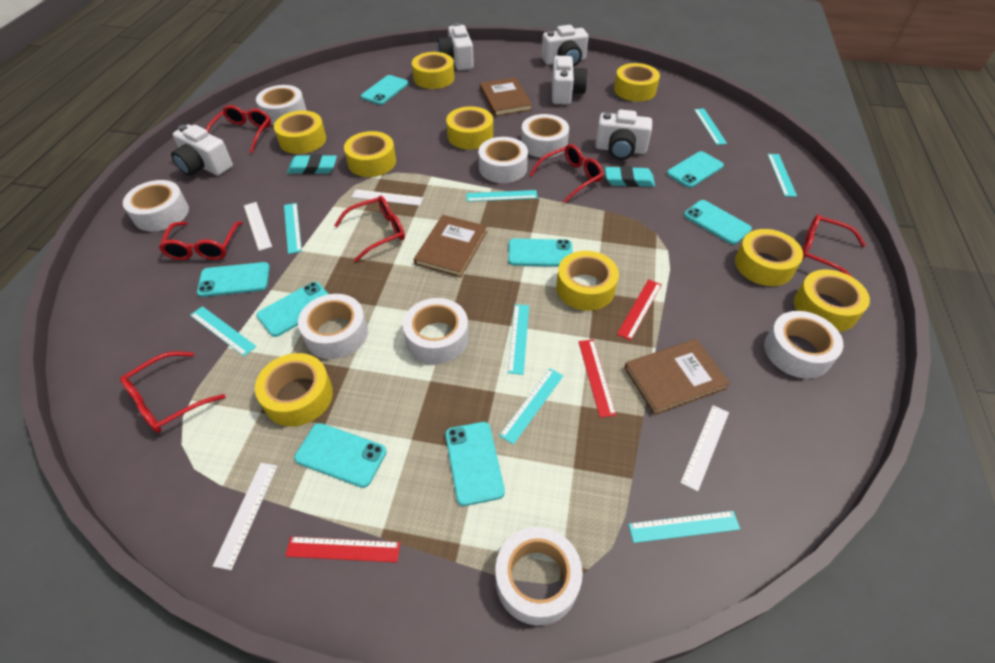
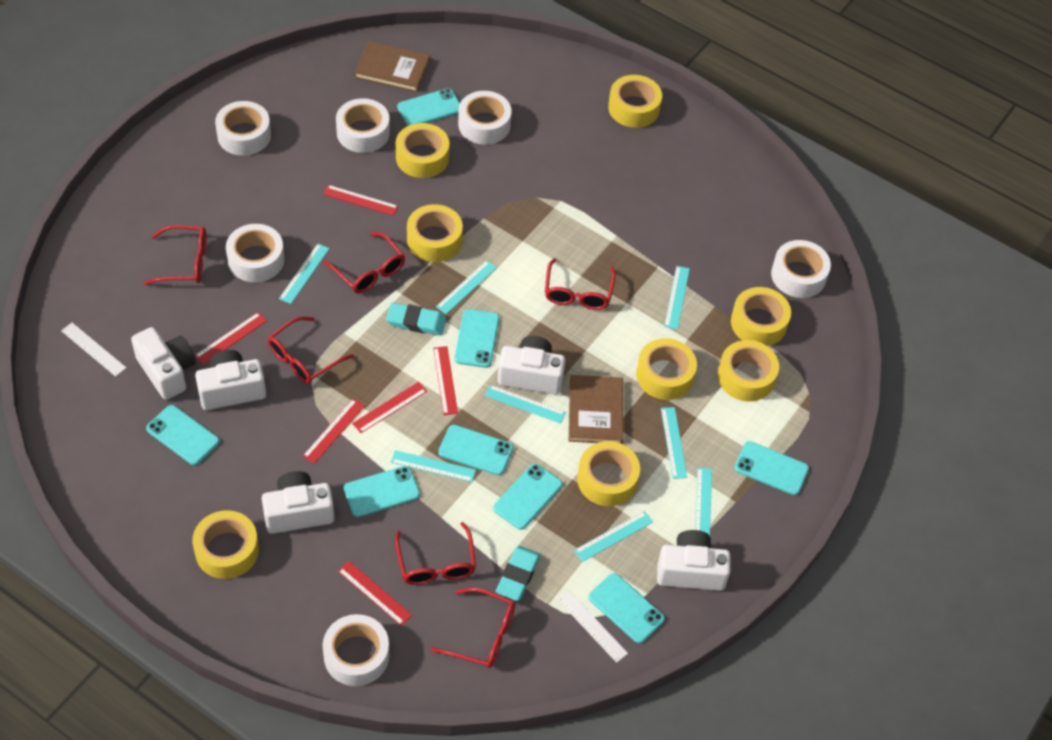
brown book: [414,215,487,278] [480,77,532,116] [624,339,730,415] = 3 -> [355,41,430,92] [569,375,623,444] = 2
red ruler: [285,537,400,562] [578,340,616,418] [617,279,662,340] = 3 -> [194,312,267,365] [303,399,365,464] [323,185,398,216] [338,561,412,626] [352,382,427,433] [433,346,458,415] = 6
white ruler: [213,463,278,570] [244,202,272,251] [352,189,423,206] [680,405,729,492] = 4 -> [61,323,126,377] [557,591,628,663] = 2
white tape: [123,180,189,231] [256,85,306,125] [298,294,368,359] [403,298,469,364] [478,137,528,183] [495,527,583,625] [521,114,569,158] [764,311,843,379] = 8 -> [215,101,271,156] [226,224,285,282] [323,614,389,686] [336,98,390,153] [458,91,512,144] [771,240,831,298] = 6
yellow tape: [255,353,333,426] [274,111,326,154] [344,131,396,177] [412,52,455,89] [446,106,493,150] [556,251,619,311] [614,63,660,102] [735,229,803,286] [794,270,870,332] = 9 -> [192,510,259,579] [396,123,449,178] [407,204,463,262] [577,441,640,506] [608,75,662,128] [636,338,697,400] [718,340,779,401] [731,287,791,346] = 8

